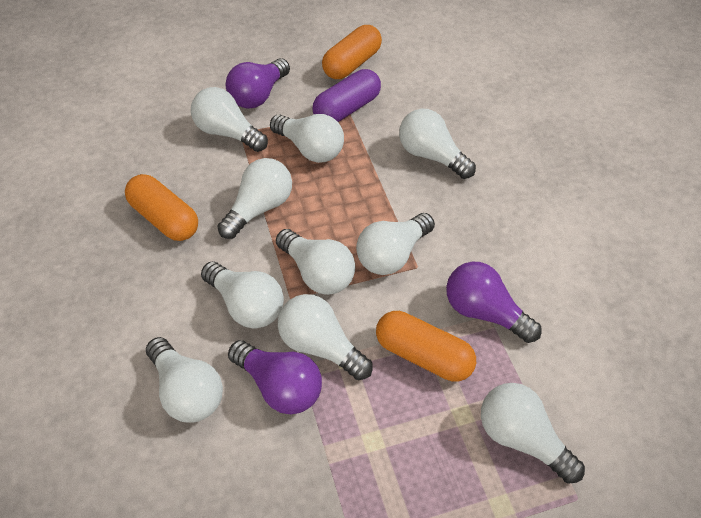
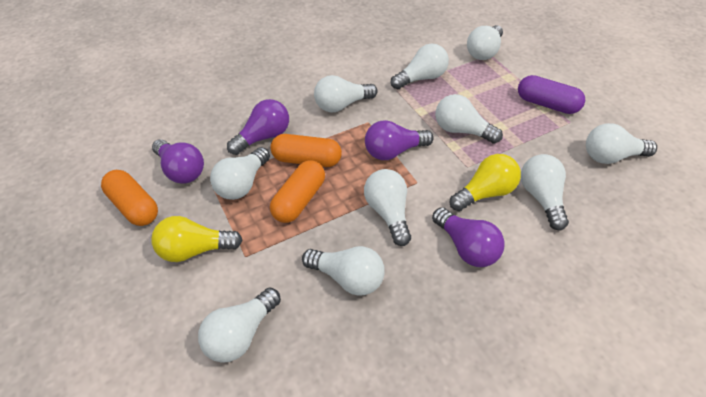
purple light bulb: [226,58,290,109] [228,340,322,414] [446,262,542,343] = 3 -> [152,139,204,184] [227,99,289,155] [365,120,434,160] [432,207,505,267] = 4
yellow light bulb: none = 0 -> [151,216,243,262] [450,154,521,211] = 2

